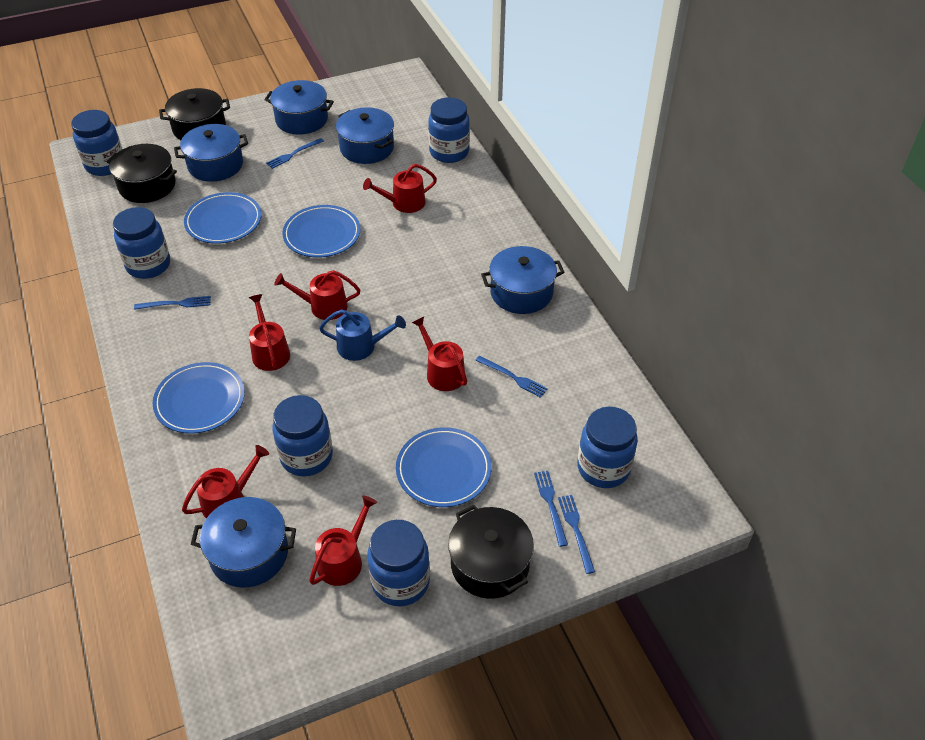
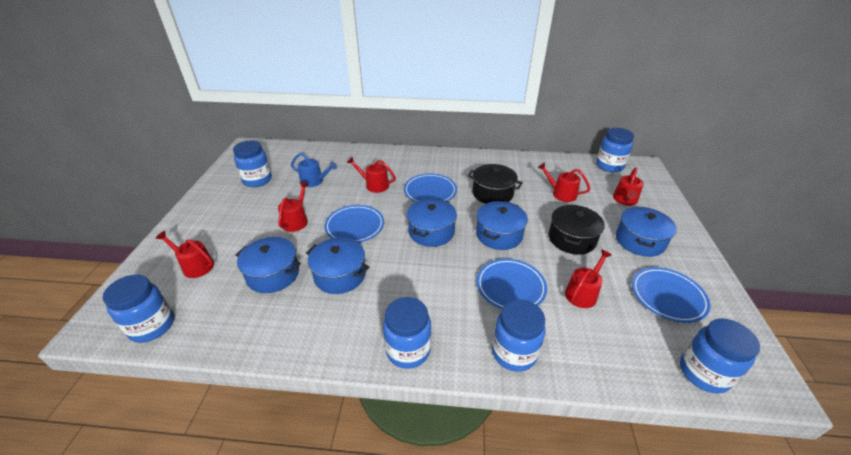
black pot: [107,144,177,203] [159,88,230,140] [448,504,534,599] = 3 -> [468,164,523,204] [549,205,605,255] = 2
blue fork: [134,296,211,310] [266,138,324,169] [475,356,548,398] [534,471,568,547] [558,495,595,574] = 5 -> none = 0

